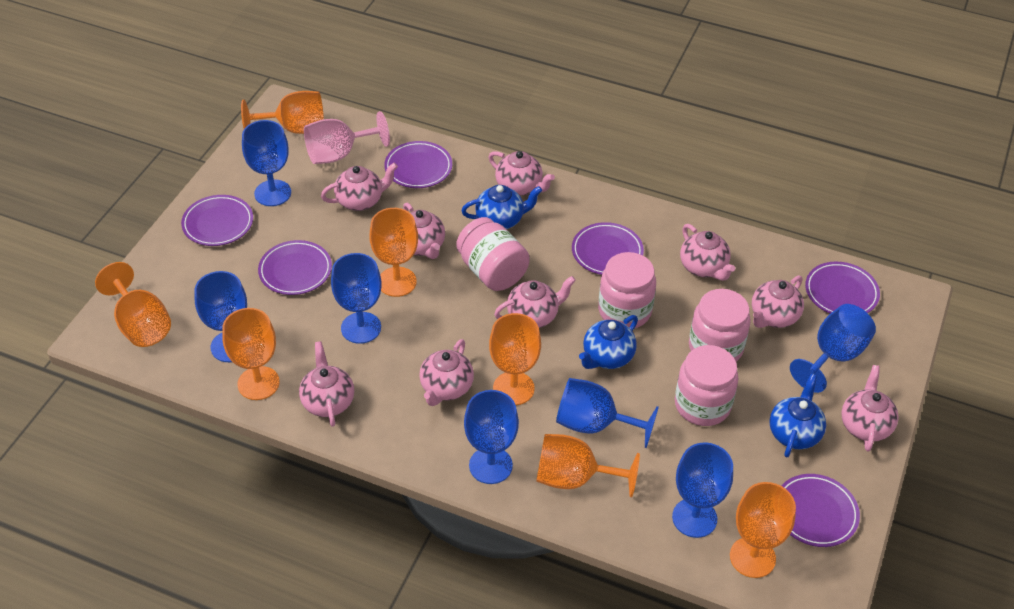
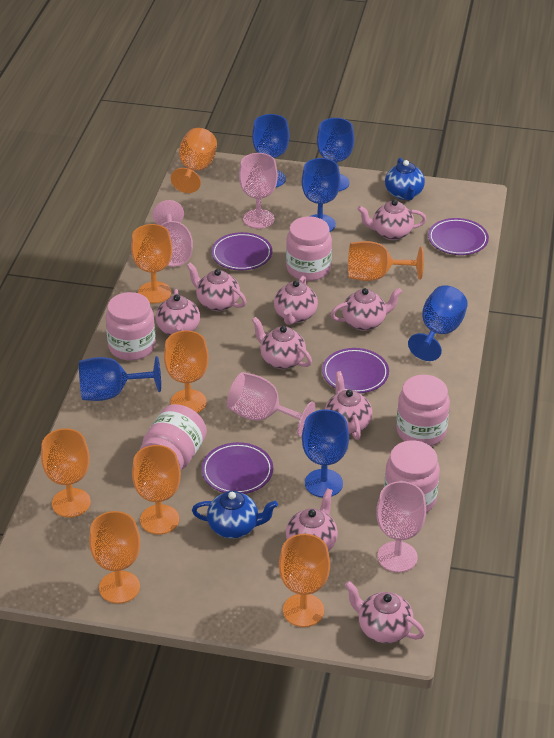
blue goblet: [194,271,247,362] [242,120,291,206] [331,253,382,344] [464,390,519,484] [556,378,659,448] [672,443,733,538] [790,304,876,393] = 7 -> [79,356,161,401] [252,114,289,187] [302,158,340,232] [302,409,349,498] [317,118,354,191] [408,285,468,361] = 6
blue teapot: [461,185,542,229] [579,315,638,369] [770,374,826,457] = 3 -> [192,491,278,538] [385,158,425,201] = 2
orange goblet: [95,262,171,347] [222,308,280,400] [241,91,324,134] [369,208,418,297] [489,313,541,405] [536,434,640,497] [730,482,796,578] = 7 -> [41,428,91,517] [89,511,140,604] [131,224,172,303] [132,445,181,535] [164,330,209,413] [171,128,217,193] [279,534,330,627] [348,241,424,281] = 8
pink goblet: [304,111,390,164] = 1 -> [152,200,193,267] [227,372,315,437] [239,153,278,229] [376,481,426,573] = 4
pink jar: [456,217,530,291] [598,252,656,328] [675,345,738,426] [689,289,751,362] = 4 -> [105,292,156,361] [140,404,207,471] [286,216,332,281] [384,441,440,513] [396,375,450,446] = 5
purple plate: [181,195,253,246] [258,240,332,295] [384,141,452,188] [572,222,644,275] [781,474,860,547] [805,262,880,314] = 6 -> [201,442,273,494] [211,232,272,271] [322,348,389,393] [428,218,489,255] = 4

